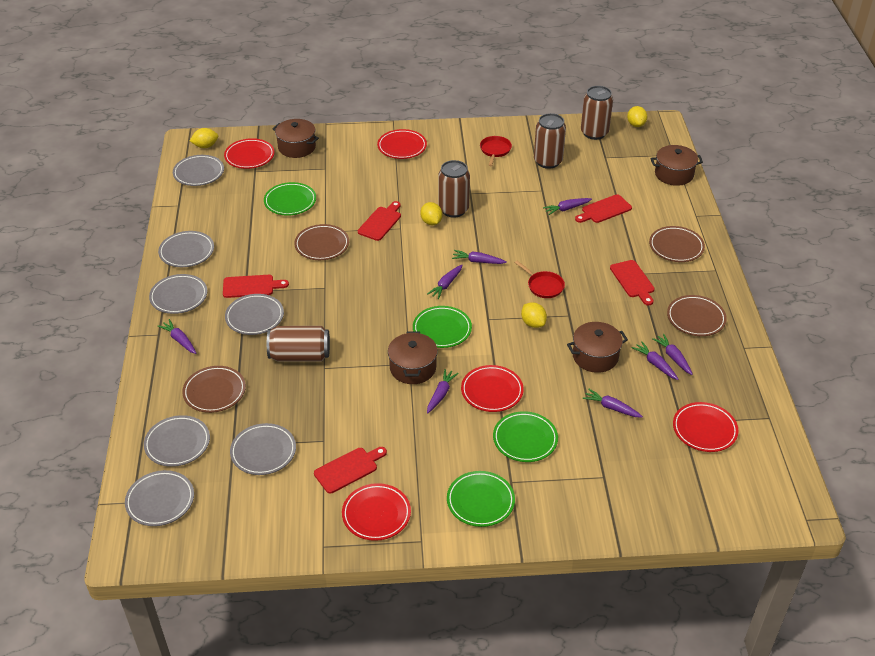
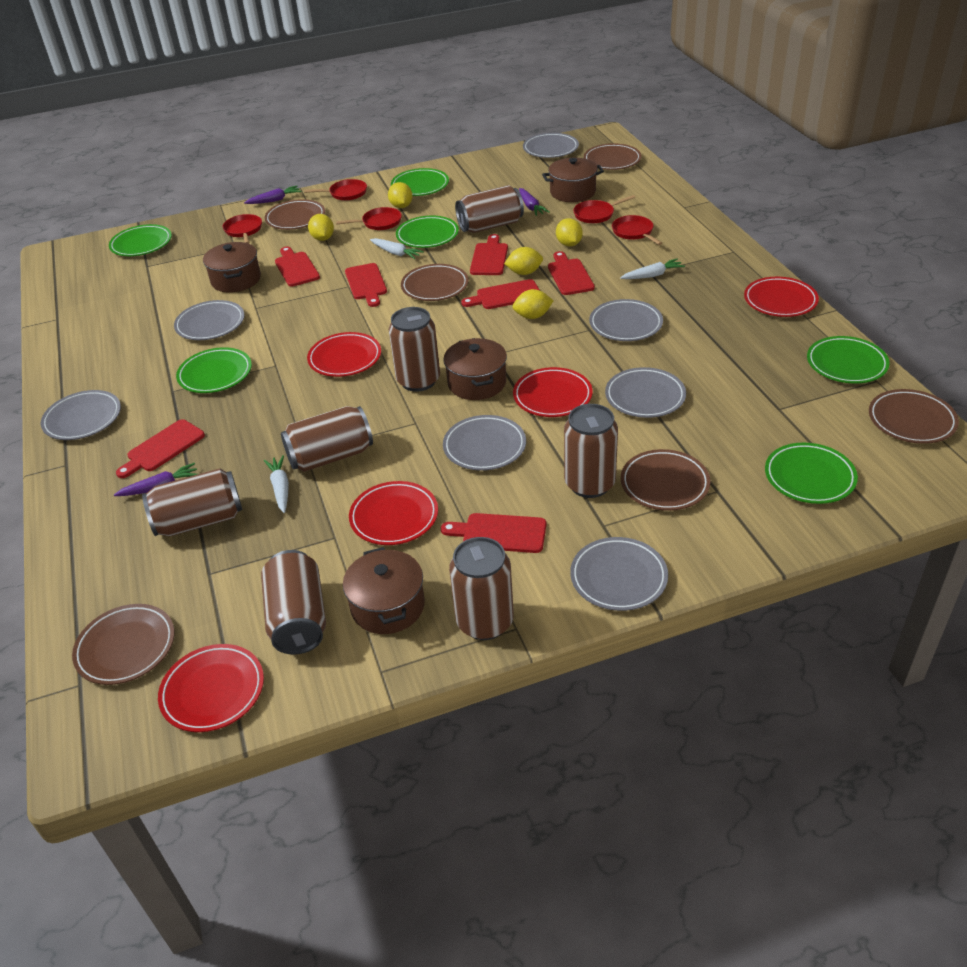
brown can: [267,326,330,362] [438,160,470,218] [534,113,566,169] [581,86,613,140] = 4 -> [142,468,242,536] [261,550,326,655] [281,406,373,472] [389,307,440,392] [449,537,514,640] [455,185,524,233] [564,404,618,498] = 7
brown plate: [182,366,246,413] [294,224,349,260] [649,226,705,262] [667,295,727,336] = 4 -> [72,604,175,685] [265,199,325,230] [401,264,469,301] [584,143,642,170] [621,449,710,511] [869,389,959,444] = 6
green plate: [264,182,316,216] [413,306,472,348] [447,471,515,527] [493,411,558,462] = 4 -> [109,224,172,256] [176,347,252,393] [391,168,449,196] [396,216,459,248] [765,443,858,504] [807,336,890,384] = 6
purple carrot: [158,319,196,354] [427,265,462,299] [427,369,459,413] [452,250,507,264] [543,198,592,215] [583,389,643,417] [631,341,679,380] [652,334,693,375] = 8 -> [114,463,197,496] [244,186,301,204] [519,188,550,216] = 3
red cutting board: [223,275,289,298] [314,447,387,494] [358,201,401,241] [575,194,632,223] [610,260,655,305] = 5 -> [116,419,205,478] [275,247,320,287] [345,263,387,307] [441,513,546,553] [461,279,539,309] [470,234,508,275] [548,251,595,295] = 7
red pan: [480,136,512,166] [515,261,565,298] = 2 -> [223,214,262,244] [304,179,367,201] [336,207,402,230] [573,195,635,223] [612,215,662,245] = 5
white carrot: none = 0 -> [264,455,289,513] [370,238,424,259] [620,259,685,279] = 3
yellow lemon: [190,128,218,148] [420,202,442,225] [521,302,547,328] [627,106,647,127] = 4 -> [308,214,334,241] [388,182,413,208] [504,247,543,275] [512,289,554,319] [556,218,583,247] = 5

